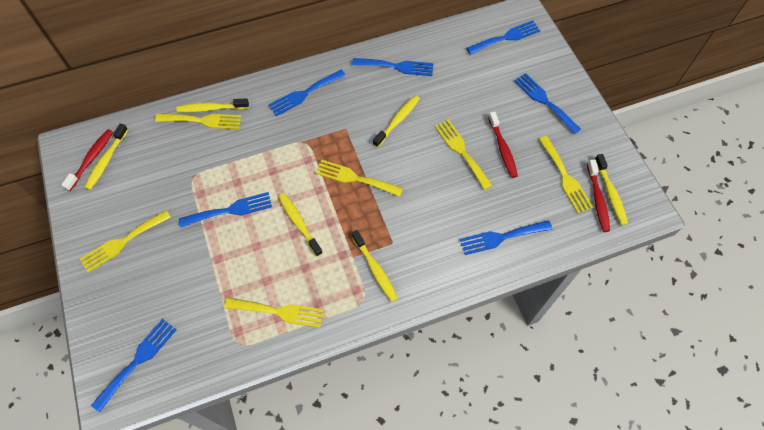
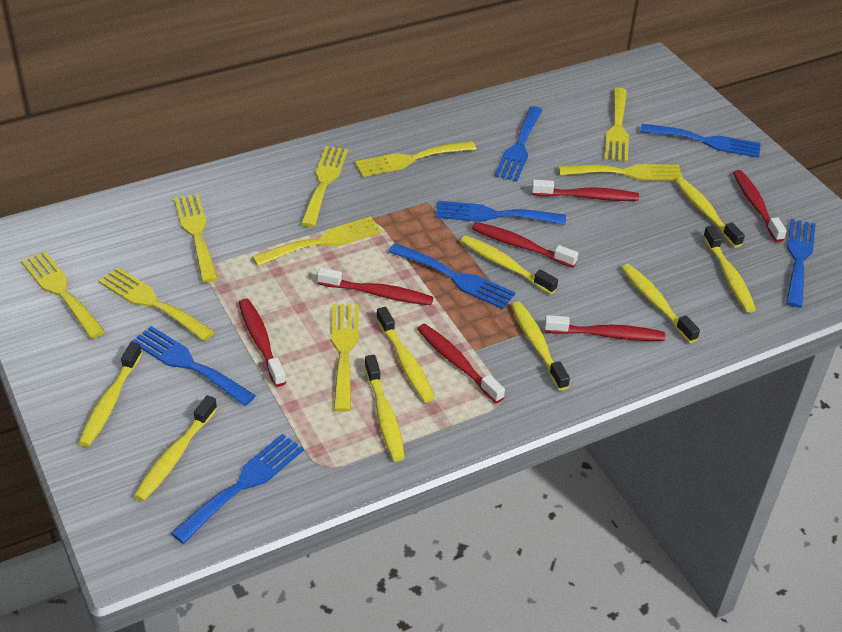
red toothbrush: [61,129,113,191] [488,111,518,178] [587,160,610,232] = 3 -> [239,298,286,387] [317,268,434,305] [417,324,505,403] [472,222,578,268] [532,180,639,201] [544,315,665,341] [733,170,787,242] = 7
yellow fork: [80,210,171,272] [155,114,242,129] [224,297,324,328] [315,159,403,197] [435,119,493,190] [539,136,593,213] = 6 -> [21,251,105,339] [99,267,215,341] [174,194,218,283] [252,216,382,266] [301,146,348,227] [331,304,359,412] [355,141,476,177] [558,164,683,181] [605,88,629,162] = 9
yellow toothbrush: [84,124,128,190] [177,98,249,112] [278,193,323,257] [352,230,398,302] [373,95,420,148] [594,154,628,225] = 6 -> [78,342,142,447] [134,395,217,502] [364,355,405,461] [376,307,434,402] [461,235,558,294] [511,302,570,391] [621,264,700,343] [675,178,745,248] [703,226,756,313] = 9

